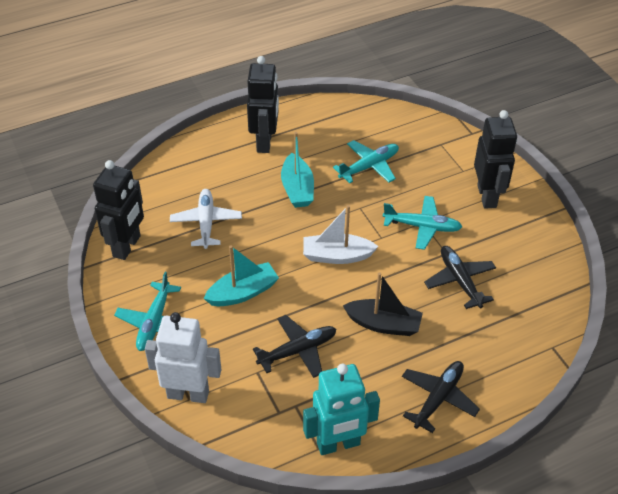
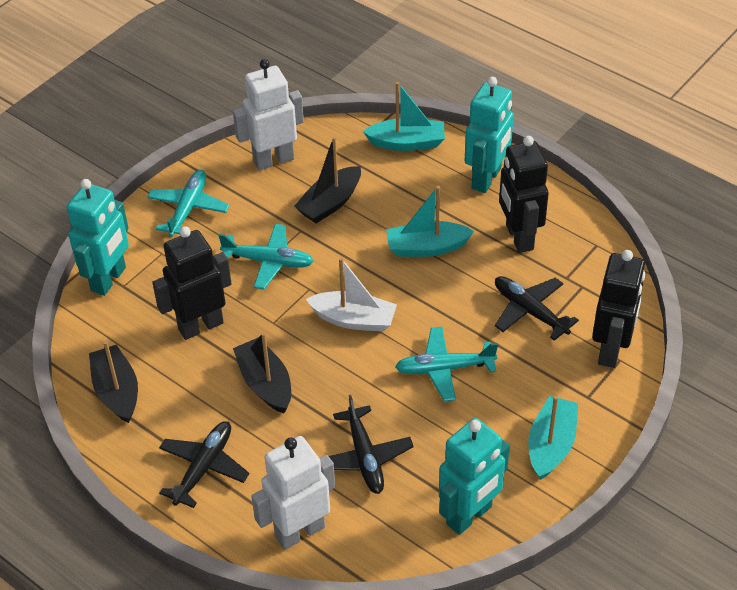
black boat: [343,272,423,336] = 1 -> [89,341,138,423] [233,332,291,413] [294,137,361,223] = 3
turquoise boat: [203,245,279,306] [281,132,314,208] = 2 -> [363,82,445,151] [386,186,474,257] [528,396,578,480] = 3
turquoise robot: [303,364,380,455] = 1 -> [66,179,129,296] [439,418,510,535] [465,77,514,193] = 3
white plane: [170,189,242,249] = 1 -> none = 0
white robot: [145,312,221,403] = 1 -> [233,59,304,171] [251,436,335,550] = 2

